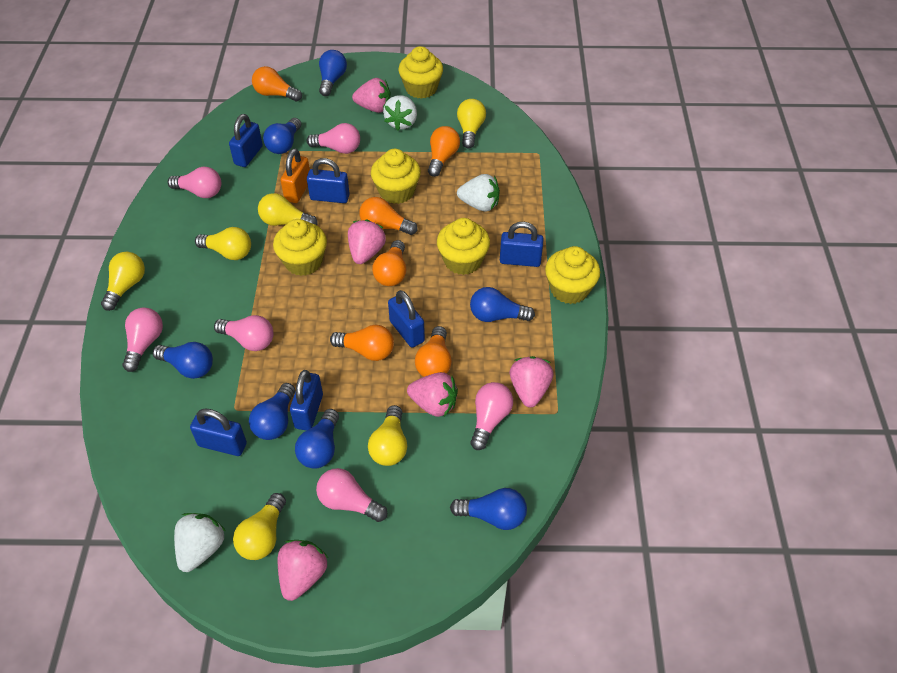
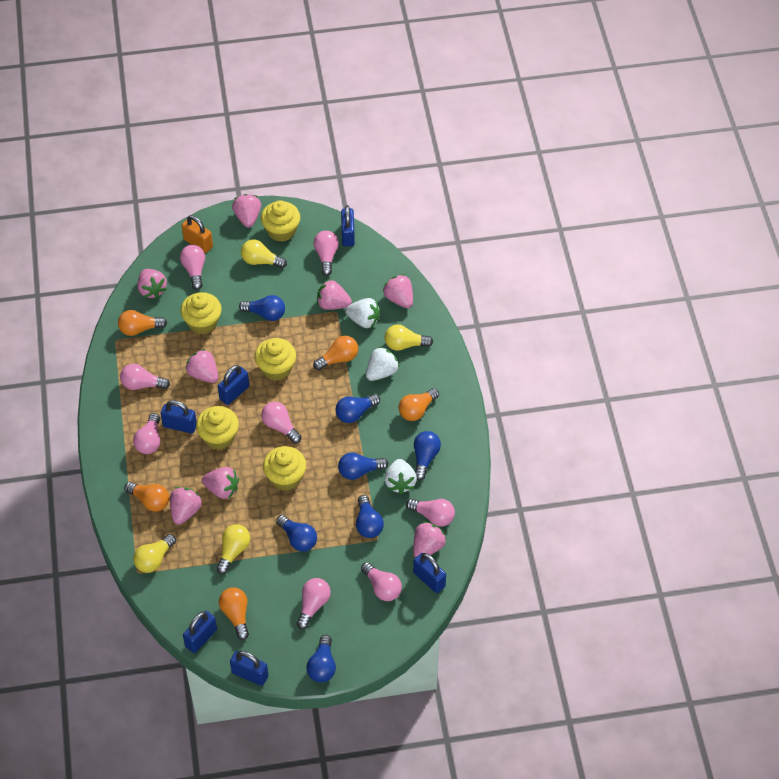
orange light bulb: [252,66,302,102] [330,325,394,361] [359,197,418,235] [372,240,406,286] [415,326,452,377] [428,126,460,177] = 6 -> [118,310,167,336] [125,482,169,512] [219,588,249,640] [313,336,358,370] [399,388,439,421] = 5
pink light bulb: [122,308,163,372] [168,167,221,198] [214,315,273,351] [307,123,360,154] [316,468,387,522] [470,382,513,450] = 6 -> [120,364,170,390] [133,413,160,454] [180,245,205,290] [261,402,301,443] [297,578,331,629] [314,231,339,276] [361,562,402,601] [406,499,455,527] = 8
pink strawberry: [278,540,328,601] [348,219,386,264] [352,78,391,113] [407,372,458,417] [510,356,553,407] = 5 -> [137,269,167,299] [170,487,202,525] [185,349,218,383] [202,467,239,499] [232,194,261,228] [317,280,352,310] [383,274,413,308] [413,522,447,558] = 8
yellow light bulb: [101,252,145,311] [195,227,251,260] [233,493,286,560] [258,193,318,226] [368,405,407,466] [457,99,486,148] = 6 -> [133,534,176,573] [216,524,250,574] [241,239,287,268] [385,325,433,351] = 4

